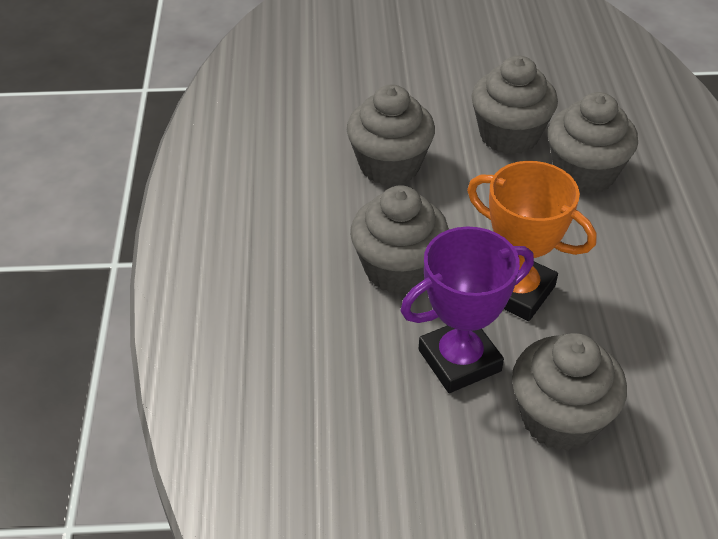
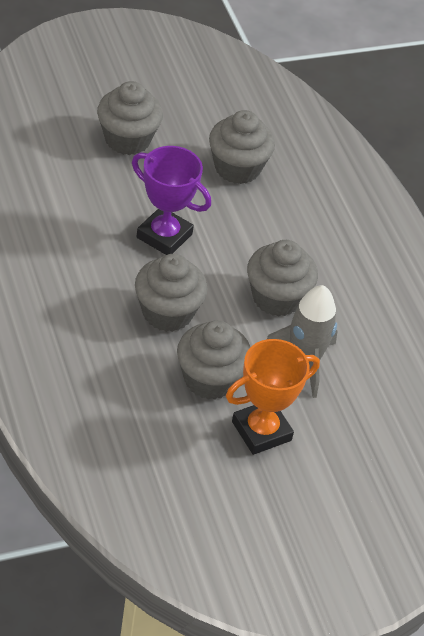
grey rocket: none = 0 -> [267,285,338,398] = 1

